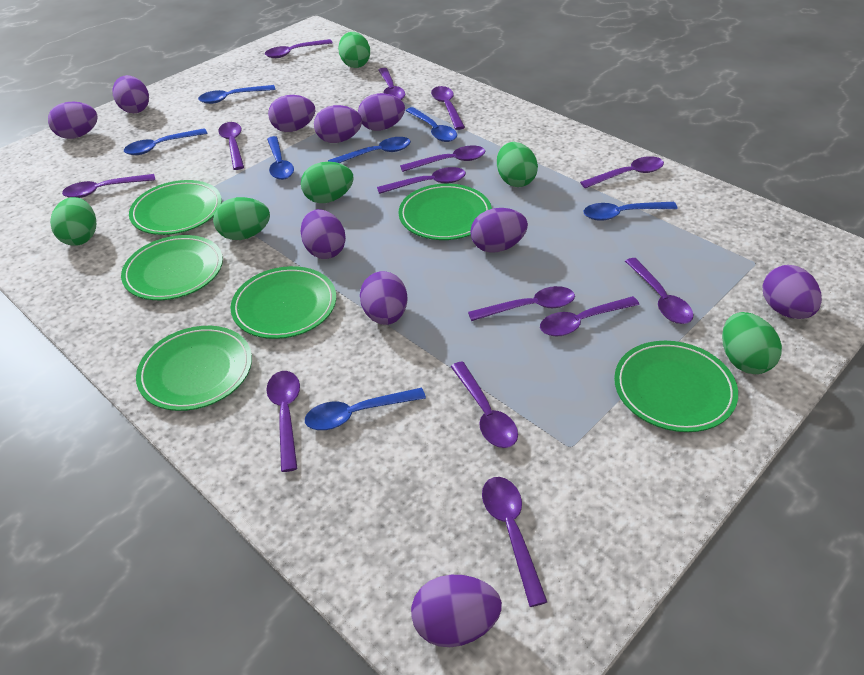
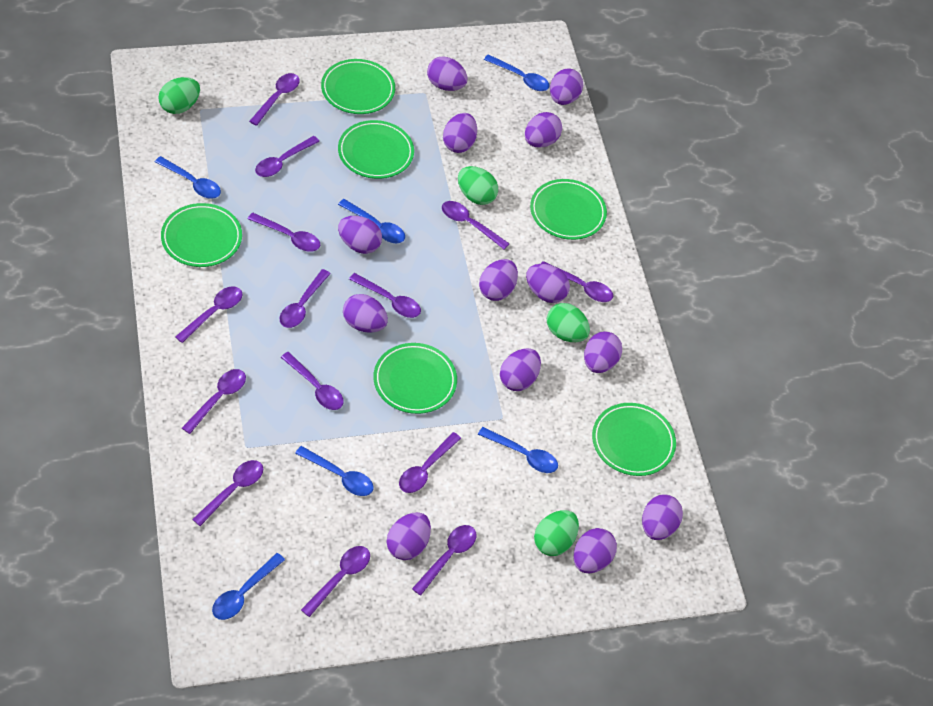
blue spoon: [124,128,207,155] [198,85,276,104] [267,136,294,180] [305,388,426,430] [328,137,411,163] [406,107,457,142] [584,202,678,221] = 7 -> [155,156,221,199] [212,553,285,620] [295,446,373,496] [338,199,405,243] [478,427,558,473] [484,54,550,91] = 6
green egg: [50,197,96,246] [213,197,270,240] [301,162,354,203] [339,32,370,68] [497,142,538,187] [722,312,782,374] = 6 -> [158,77,200,114] [458,166,498,205] [534,510,579,556] [547,303,590,342] = 4
purple egg: [48,102,98,139] [113,75,149,113] [268,95,315,132] [300,209,346,259] [314,105,362,143] [358,93,405,131] [360,271,408,325] [411,575,502,647] [470,208,528,253] [762,265,822,319] = 10 -> [338,216,382,254] [343,294,388,333] [387,512,431,560] [427,56,467,91] [443,113,477,153] [479,259,518,301] [500,348,541,391] [525,112,562,148] [526,264,570,303] [550,69,583,105] [574,528,617,573] [584,331,622,373] [642,495,683,540] = 13

